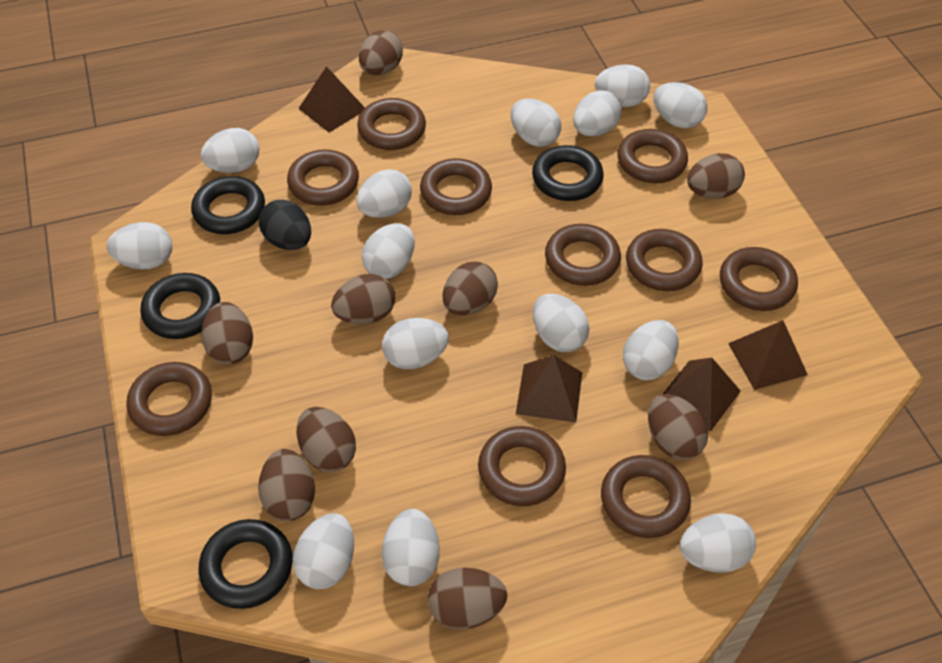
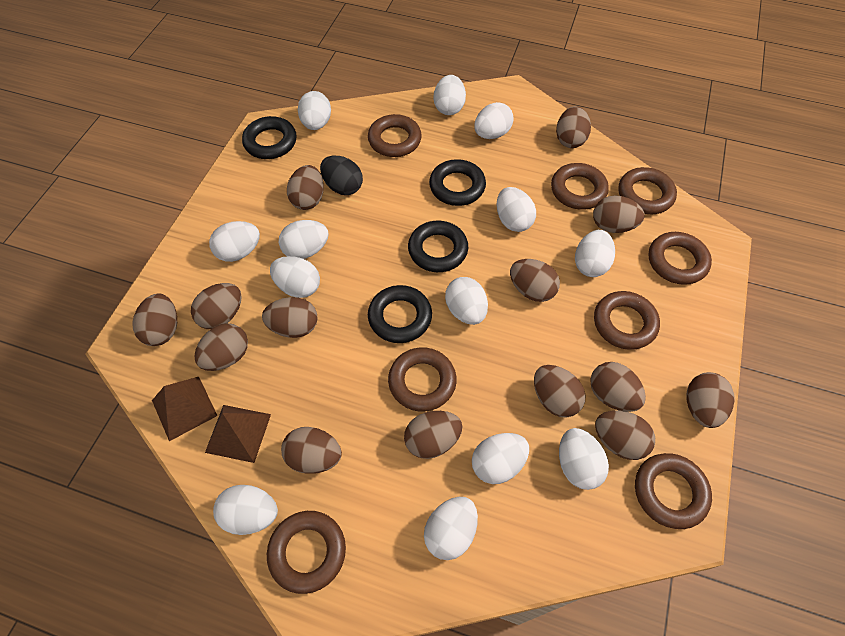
brown egg: [201,302,253,365] [258,449,315,521] [297,407,356,472] [331,274,395,324] [359,30,403,75] [428,568,507,630] [442,261,498,315] [648,394,708,460] [687,153,745,199] = 9 -> [132,293,177,346] [191,283,242,329] [194,323,248,371] [262,297,318,338] [281,427,342,474] [287,165,324,210] [404,411,462,459] [510,259,560,302] [534,365,585,418] [556,106,591,148] [590,362,646,412] [593,196,644,233] [595,410,655,460] [686,372,735,428] = 14
brown pyramid: [298,66,365,133] [516,355,582,423] [663,357,741,432] [728,320,808,390] = 4 -> [152,377,217,441] [205,405,271,463] = 2
brown ring: [126,362,212,436] [287,149,359,206] [357,98,426,150] [420,158,492,215] [478,426,566,506] [545,224,621,286] [601,455,691,538] [618,129,688,183] [626,229,703,291] [720,247,798,311] = 10 -> [267,511,346,594] [368,114,422,157] [388,347,457,412] [551,163,609,210] [594,291,660,350] [618,167,677,214] [635,453,712,529] [649,232,712,285] = 8
white egg: [107,222,172,270] [201,128,259,173] [293,513,354,589] [357,169,412,218] [362,223,415,279] [382,318,449,369] [382,509,440,586] [511,98,561,147] [533,294,590,352] [573,90,622,137] [595,64,650,107] [623,320,679,380] [653,82,707,128] [680,513,756,573] = 14 -> [209,221,260,262] [213,485,278,535] [270,256,320,298] [279,220,329,259] [298,91,331,130] [424,497,478,560] [434,75,466,115] [445,277,488,325] [472,433,529,484] [474,102,514,139] [497,187,536,232] [559,428,609,490] [575,230,615,277] = 13

